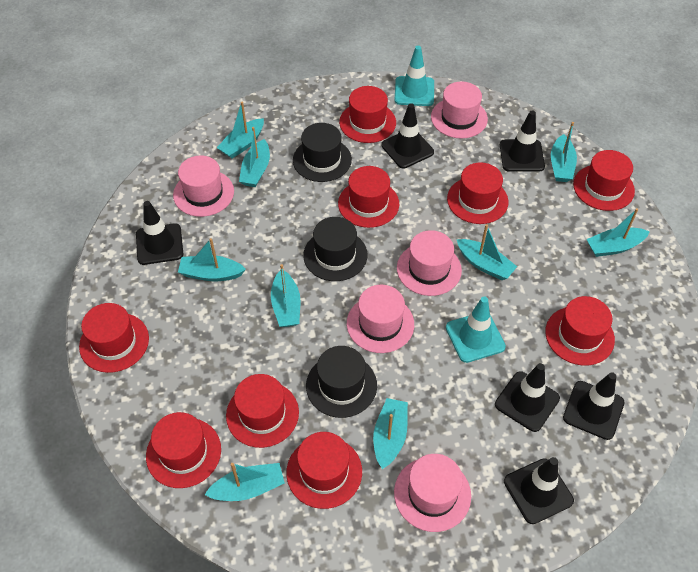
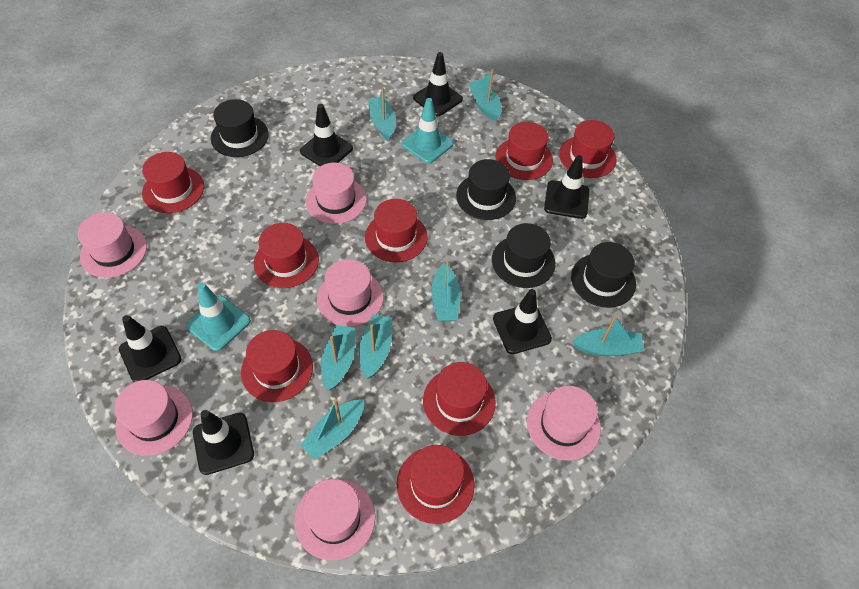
black hat: [293,123,352,182] [303,217,367,281] [306,346,377,418] = 3 -> [211,99,269,157] [456,159,516,220] [492,223,556,288] [571,242,636,308] = 4
pink hat: [173,155,234,217] [347,285,414,353] [394,454,471,532] [397,230,462,296] [431,82,488,139] = 5 -> [78,212,147,278] [115,380,193,456] [294,479,375,561] [306,163,367,224] [317,259,384,327] [527,386,601,461] = 6
red hat: [79,303,149,373] [146,412,221,488] [226,374,299,448] [286,432,362,509] [338,166,399,228] [339,86,396,143] [447,162,508,224] [545,296,615,366] [573,150,635,211] = 9 -> [142,152,204,213] [241,330,313,402] [254,223,319,288] [365,199,428,262] [397,445,475,524] [423,362,496,436] [495,122,553,180] [559,120,617,178] = 8
turquoise boat: [178,238,246,281] [205,463,285,501] [217,101,264,159] [239,127,270,187] [271,264,300,327] [373,398,408,469] [457,224,517,280] [551,122,577,182] [587,208,650,257] = 9 -> [300,399,364,460] [321,325,356,390] [359,315,392,379] [368,87,396,141] [431,259,461,321] [468,69,501,121] [572,316,644,356] = 7

